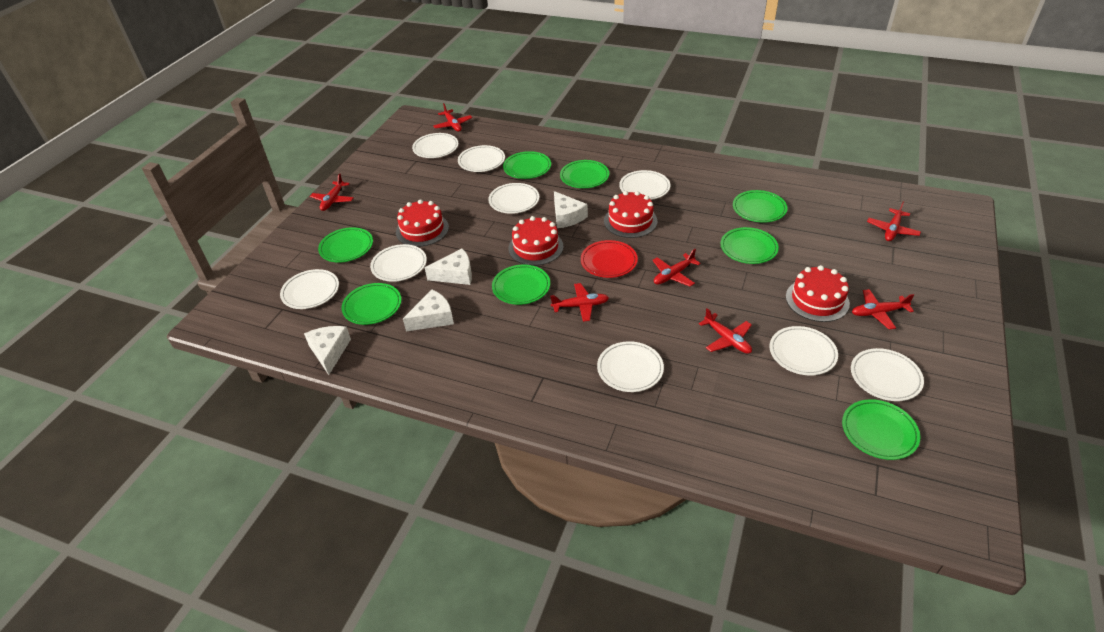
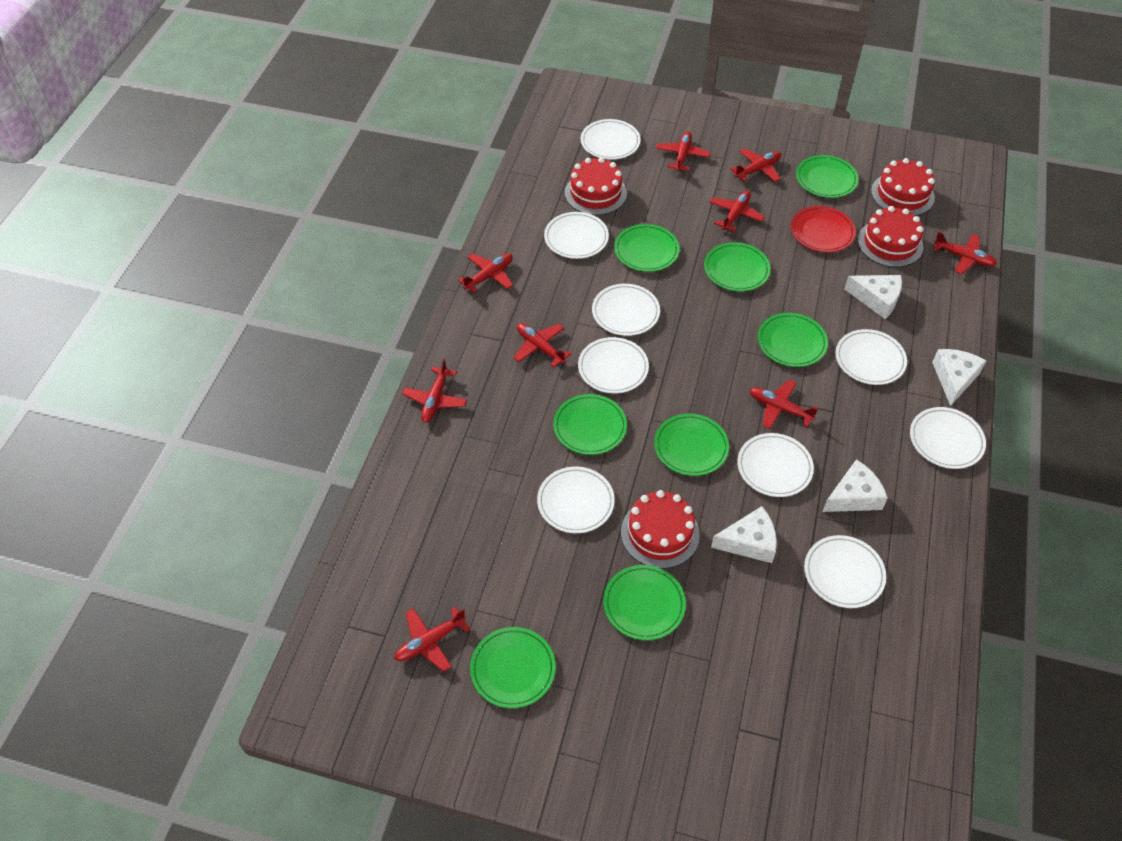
red plane: [310,173,354,211] [433,103,472,132] [550,283,609,322] [652,249,701,287] [699,308,752,354] [852,289,914,330] [867,201,921,241] = 7 -> [394,606,471,672] [402,358,467,422] [458,254,513,293] [513,323,572,368] [656,131,711,171] [710,190,765,231] [730,148,781,182] [750,380,818,429] [933,232,997,275] = 9

